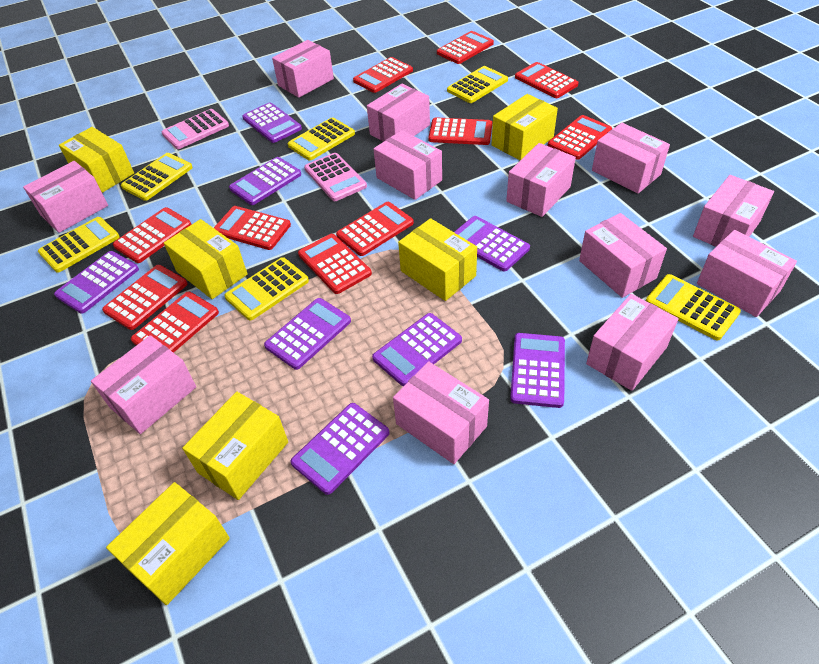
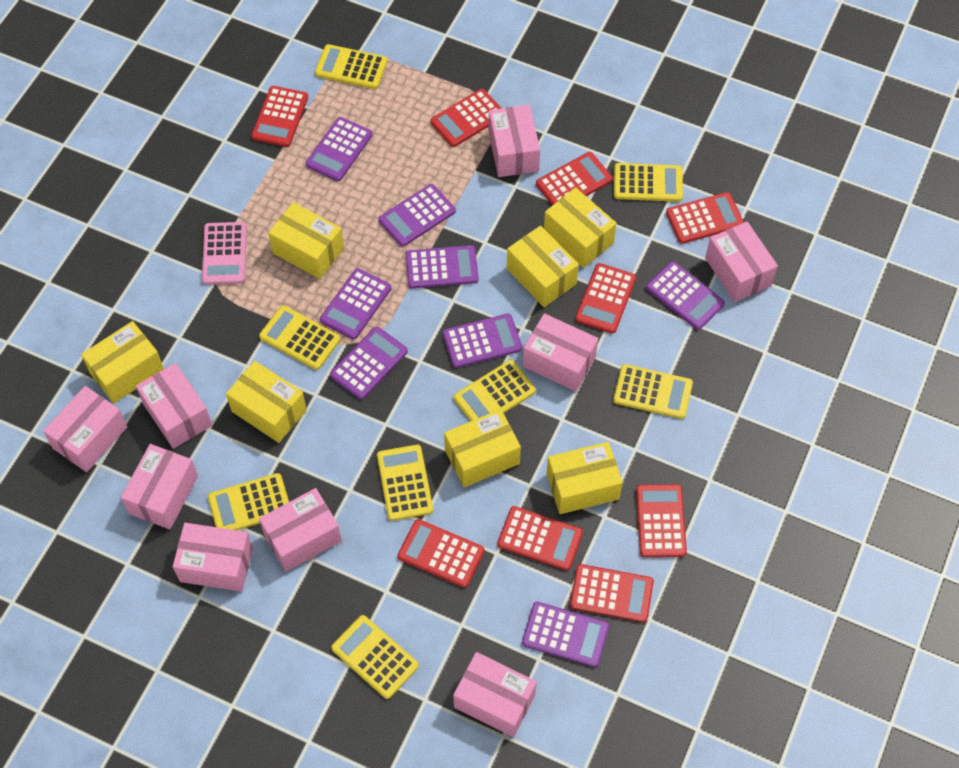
pink box: [23,161,108,233] [91,335,196,434] [272,40,334,98] [367,84,430,142] [374,130,442,200] [393,361,489,464] [506,143,576,217] [579,213,667,298] [586,294,679,391] [592,123,670,194] [693,175,774,247] [697,230,797,317] = 12 -> [43,386,127,472] [121,444,198,530] [136,363,212,449] [173,523,253,592] [259,488,342,572] [453,652,537,737] [489,105,540,177] [523,313,598,391] [705,222,778,302] = 9
pink calculator: [162,109,229,149] [304,153,367,201] = 2 -> [202,222,247,285] = 1
red calculator: [102,265,188,330] [113,207,192,263] [131,291,219,353] [214,206,291,250] [298,234,372,294] [336,202,414,256] [353,57,413,93] [428,118,492,145] [437,31,494,64] [515,62,579,98] [548,115,612,160] = 11 -> [251,86,308,147] [398,519,485,588] [430,89,501,147] [497,506,583,571] [536,152,613,205] [570,564,654,622] [575,263,636,334] [636,484,687,557] [666,192,744,244] = 9
yellow box: [59,127,134,193] [106,482,230,605] [164,219,248,299] [182,392,288,500] [398,218,477,301] [492,94,558,160] = 6 -> [81,321,164,403] [226,361,307,443] [268,202,344,279] [444,409,521,487] [507,226,579,307] [544,188,617,268] [547,442,623,514] = 7
yellow calculator: [38,217,120,272] [121,153,193,201] [224,257,309,321] [288,117,355,160] [447,66,508,103] [646,274,741,340] = 6 -> [208,473,289,530] [259,305,340,370] [315,44,387,89] [331,615,419,699] [377,445,433,521] [454,360,536,421] [613,364,693,419] [614,163,683,202] = 8

